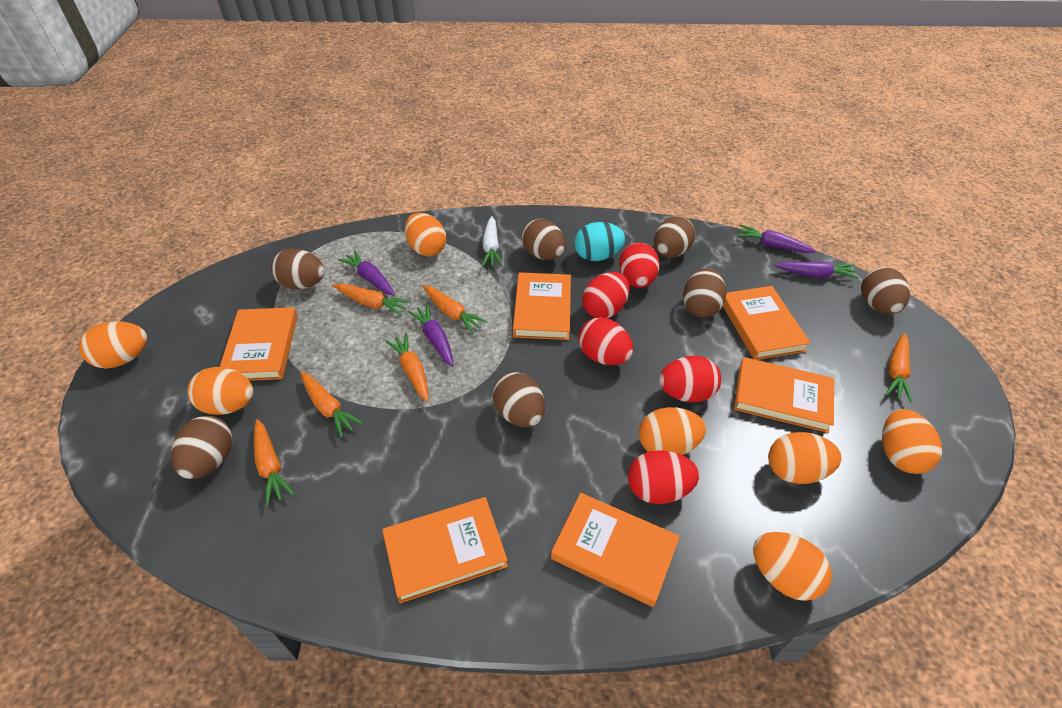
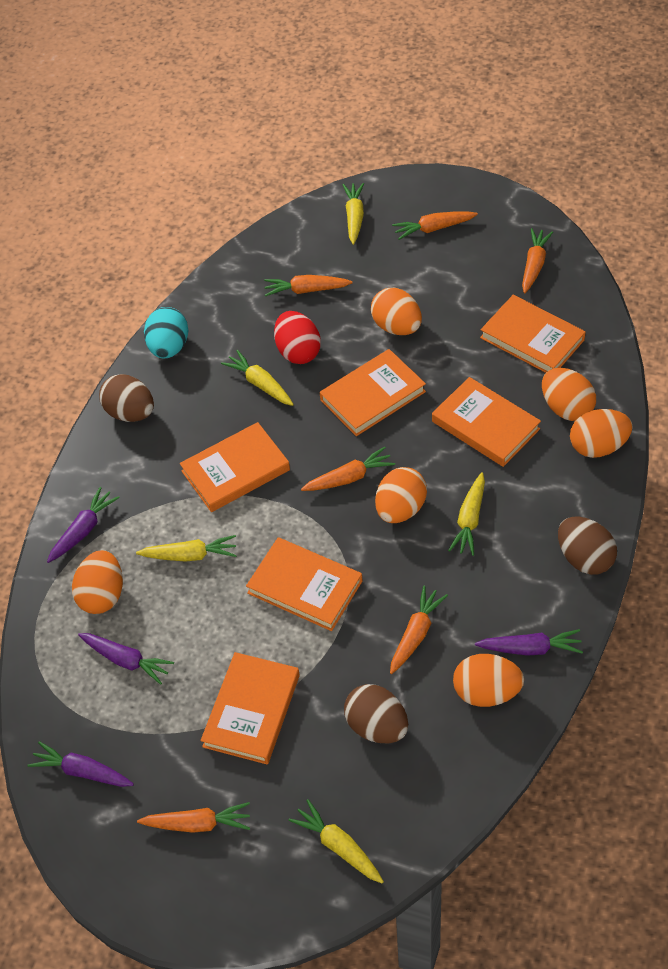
brown egg: [171,416,232,479] [271,249,324,289] [493,372,545,427] [522,219,566,260] [654,216,695,258] [683,268,726,318] [861,267,910,314] = 7 -> [99,374,154,422] [344,684,408,743] [558,517,617,575] = 3
orange egg: [79,321,147,369] [187,367,253,415] [405,213,446,256] [639,407,706,455] [753,532,832,601] [768,432,842,484] [882,409,942,474] = 7 -> [72,550,123,614] [371,288,422,335] [375,467,427,523] [453,654,524,707] [542,368,596,421] [570,409,633,458] = 6
red egg: [578,317,633,365] [582,272,630,318] [619,242,660,288] [628,450,699,504] [659,356,721,403] = 5 -> [274,311,321,364] = 1
white carrot: [482,216,503,267] = 1 -> none = 0
yellow carrot: none = 0 -> [136,535,237,562] [221,350,294,406] [289,799,384,884] [342,183,364,245] [448,472,485,556] = 5

